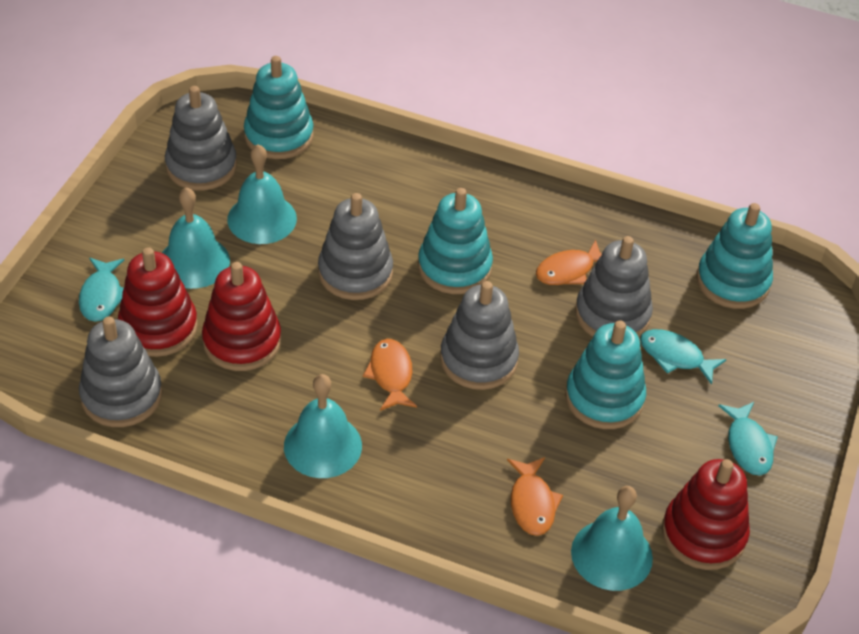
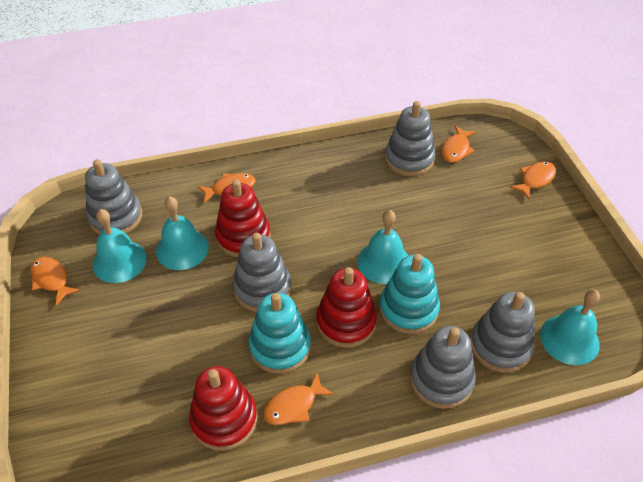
orange fish: [363,339,417,411] [507,457,563,536] [536,240,602,285] = 3 -> [30,257,80,306] [198,173,256,203] [263,373,334,425] [441,125,476,163] [509,161,556,199] = 5
turquoise fish: [79,258,124,322] [640,329,726,385] [718,402,778,475] = 3 -> none = 0
turquoise stacking toy: [244,56,314,159] [418,188,493,294] [565,320,646,429] [696,203,773,309] = 4 -> [248,293,311,374] [379,254,440,334] = 2

